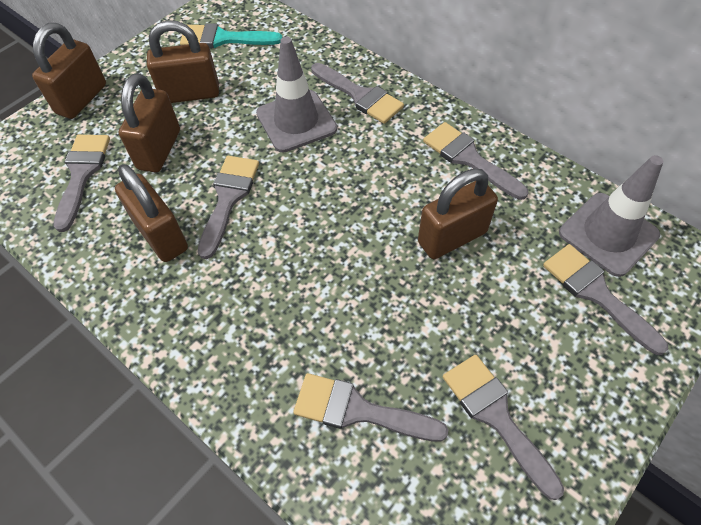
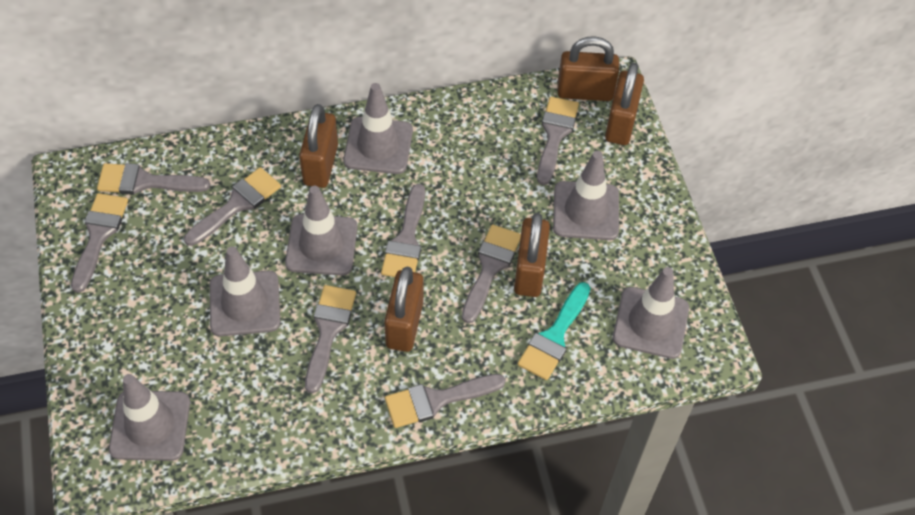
grey brush: [54,135,110,232] [198,156,259,259] [293,373,448,442] [311,63,404,124] [423,122,528,200] [443,355,564,500] [543,244,668,355] = 7 -> [71,193,128,293] [97,163,210,195] [184,167,281,246] [305,285,356,393] [381,184,425,277] [385,374,506,428] [462,225,521,324] [537,96,579,185] = 8
grey traffic cone: [256,37,337,152] [559,155,663,277] = 2 -> [109,374,190,461] [210,246,280,336] [285,186,358,275] [343,83,413,174] [553,151,619,240] [613,267,689,359] = 6

